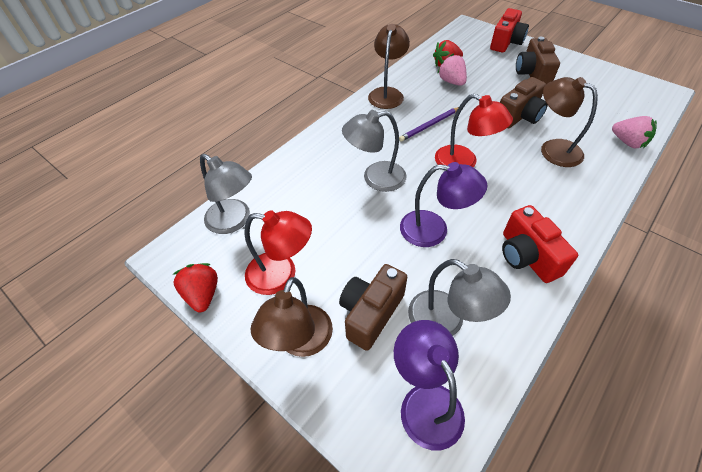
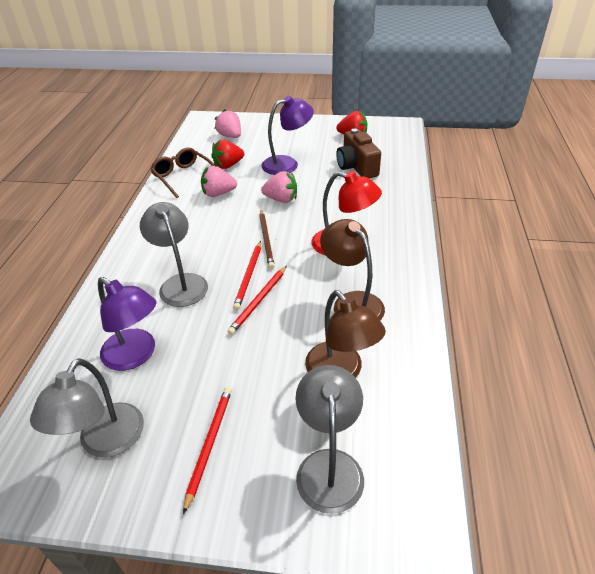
brown camera: [339,264,407,351] [500,77,548,128] [516,36,560,84] = 3 -> [336,129,381,178] = 1
brown glasses: none = 0 -> [150,148,215,198] = 1
brown lamp: [251,277,333,357] [368,24,410,109] [541,77,598,167] = 3 -> [305,290,386,378] [320,219,385,320] = 2
brown pencil: none = 0 -> [259,210,275,269] = 1
pink strawberry: [437,53,467,86] [612,116,657,148] = 2 -> [201,166,237,197] [215,109,241,138] [261,171,297,203] = 3
purple pencil: [399,107,459,142] = 1 -> none = 0
red camera: [490,8,529,52] [502,205,578,283] = 2 -> none = 0
red lamp: [244,210,312,295] [435,94,513,168] = 2 -> [311,171,382,256] = 1
red pencil: none = 0 -> [183,387,232,514] [227,266,287,335] [233,241,261,310] = 3

